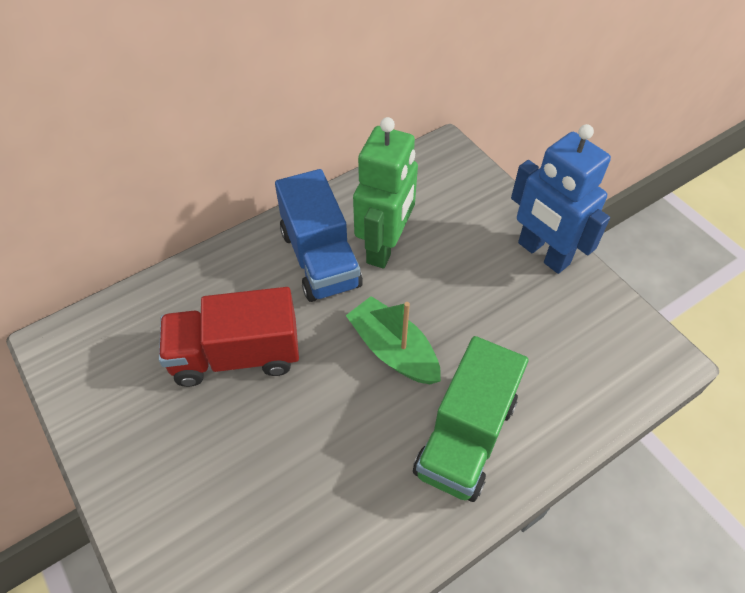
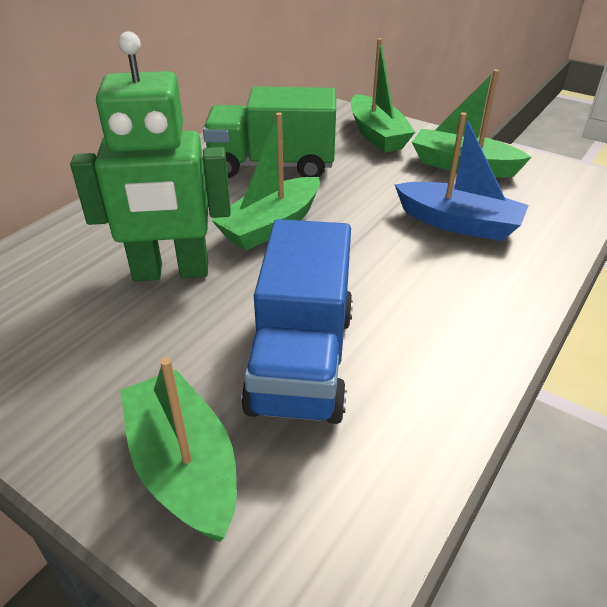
blue boat: none = 0 -> [395,112,529,241] = 1
blue robot: [511,124,611,274] = 1 -> none = 0
green boat: [346,296,441,384] = 1 -> [120,357,237,542] [211,112,320,250] [351,38,415,152] [412,70,531,178] = 4
red truck: [159,287,299,387] = 1 -> none = 0

